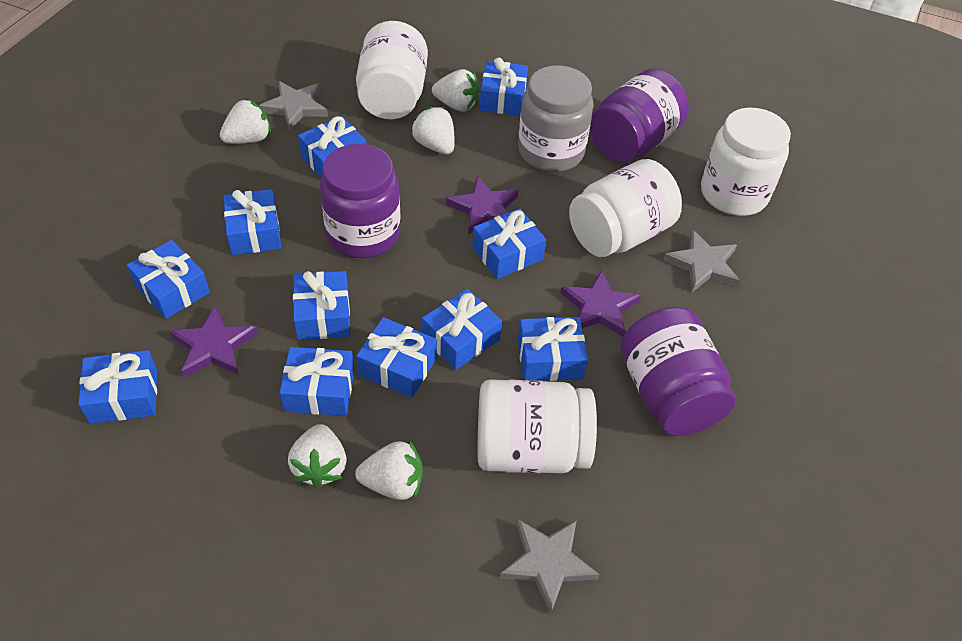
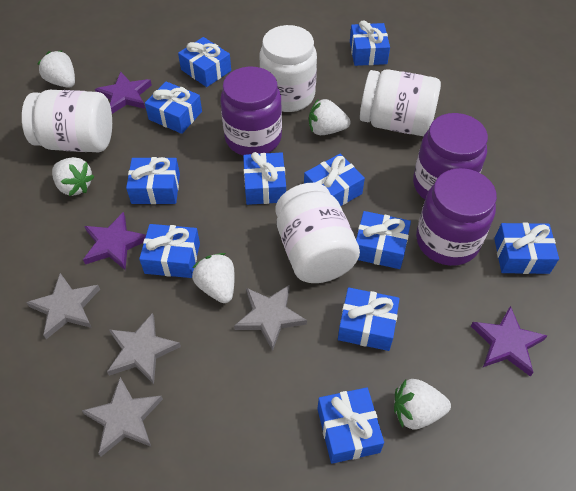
grey jar: [518,65,594,172] = 1 -> none = 0
grey star: [259,81,328,131] [499,519,600,614] [663,229,740,292] = 3 -> [26,273,100,339] [82,377,163,456] [107,313,181,384] [234,285,307,351] = 4

